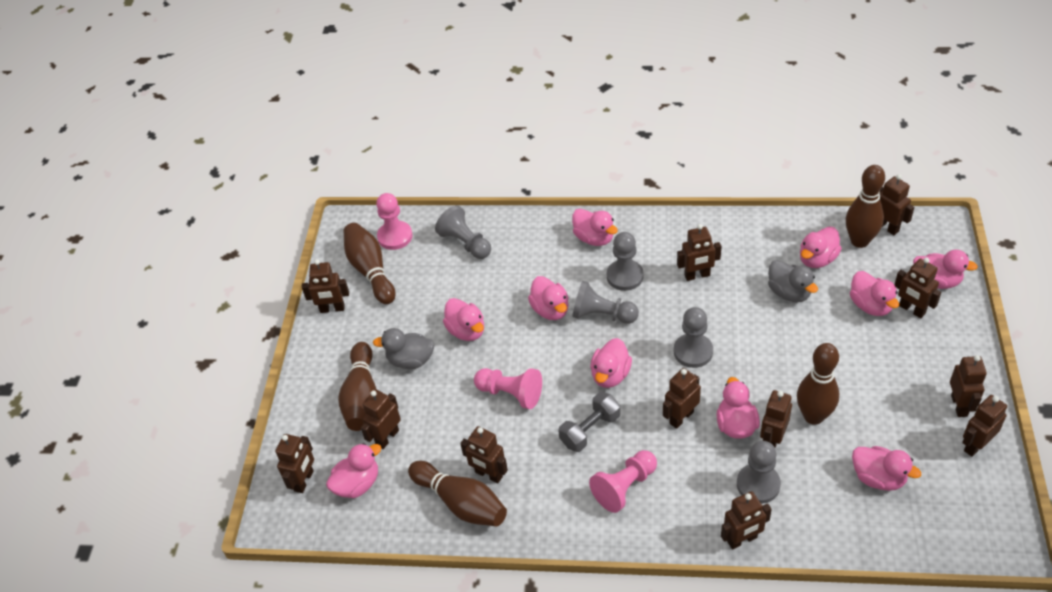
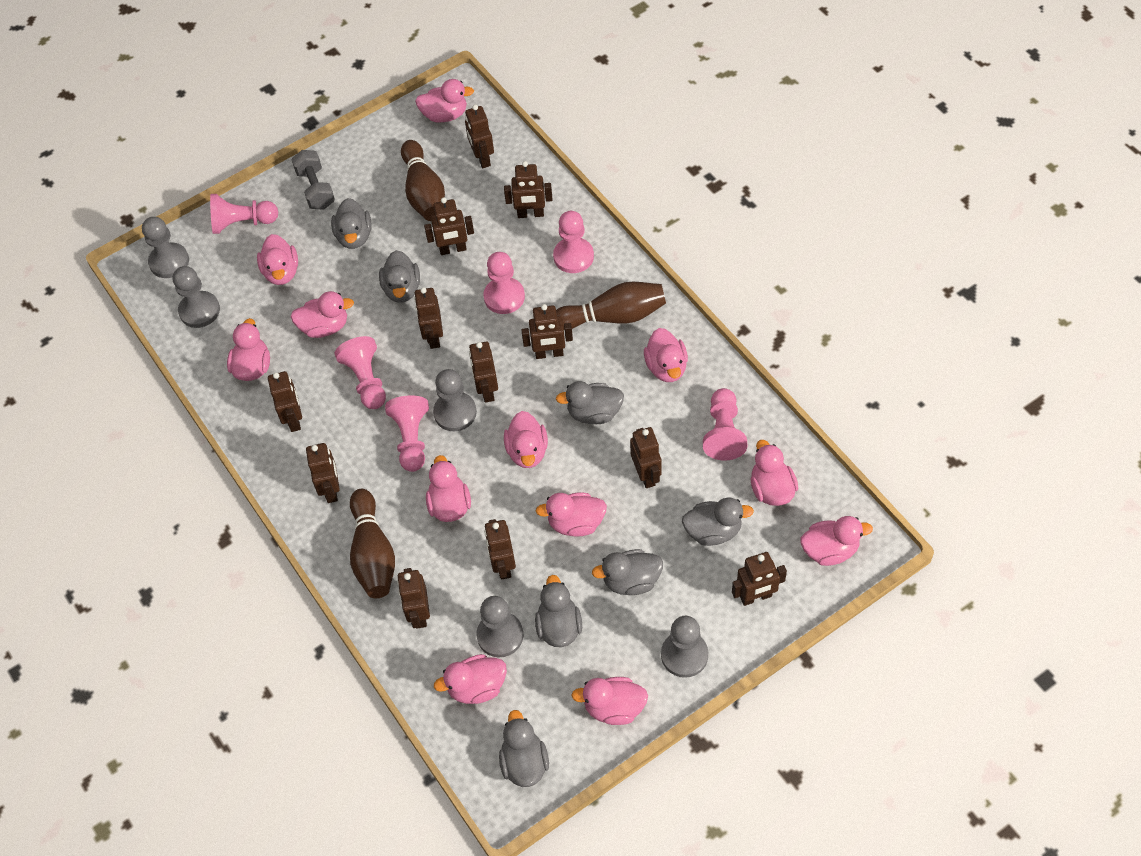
brown bowling pin: [338,342,377,431] [344,223,396,304] [408,461,507,526] [797,343,839,425] [846,165,885,248] = 5 -> [350,489,395,598] [401,140,445,221] [556,282,666,330] = 3
grey duck: [373,328,434,369] [768,260,818,302] = 2 -> [331,198,371,249] [379,250,420,303] [499,710,549,787] [535,575,582,647] [556,381,624,424] [592,549,663,595] [682,497,754,546] = 7
pink duck: [326,443,381,498] [443,298,484,341] [528,276,569,320] [572,209,618,246] [590,338,632,388] [716,377,760,439] [800,227,842,268] [850,271,899,316] [852,446,921,491] [913,250,978,289] = 10 -> [227,318,270,381] [257,234,298,285] [290,291,354,338] [415,79,474,123] [426,455,471,522] [434,654,507,704] [504,411,548,468] [536,492,607,536] [571,677,648,725] [644,328,688,382] [751,440,799,506] [800,516,873,566] = 12
pink pawn: [376,193,413,250] [474,368,542,409] [589,450,657,513] = 3 -> [210,194,278,234] [334,336,386,409] [385,395,429,472] [483,252,525,314] [553,211,594,273] [703,388,747,461] = 6

